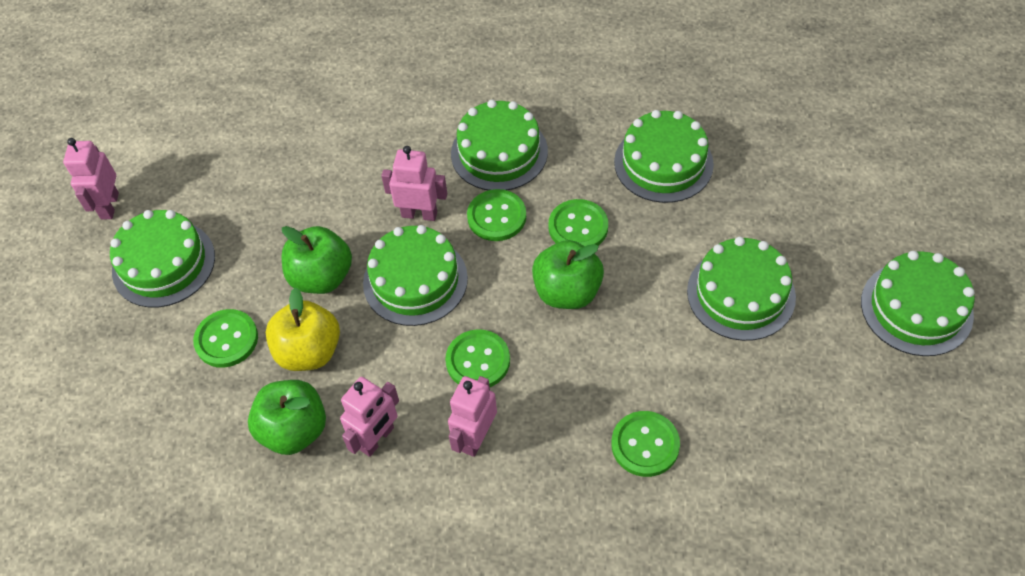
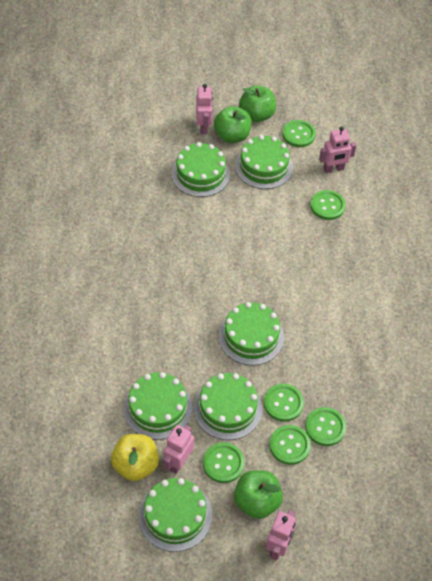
green button: [193,309,258,368] [445,329,510,387] [467,189,526,241] [549,199,608,246] [611,411,680,477] = 5 -> [203,442,245,483] [264,384,304,422] [269,425,311,465] [282,120,316,147] [305,407,346,446] [310,190,346,220] = 6

